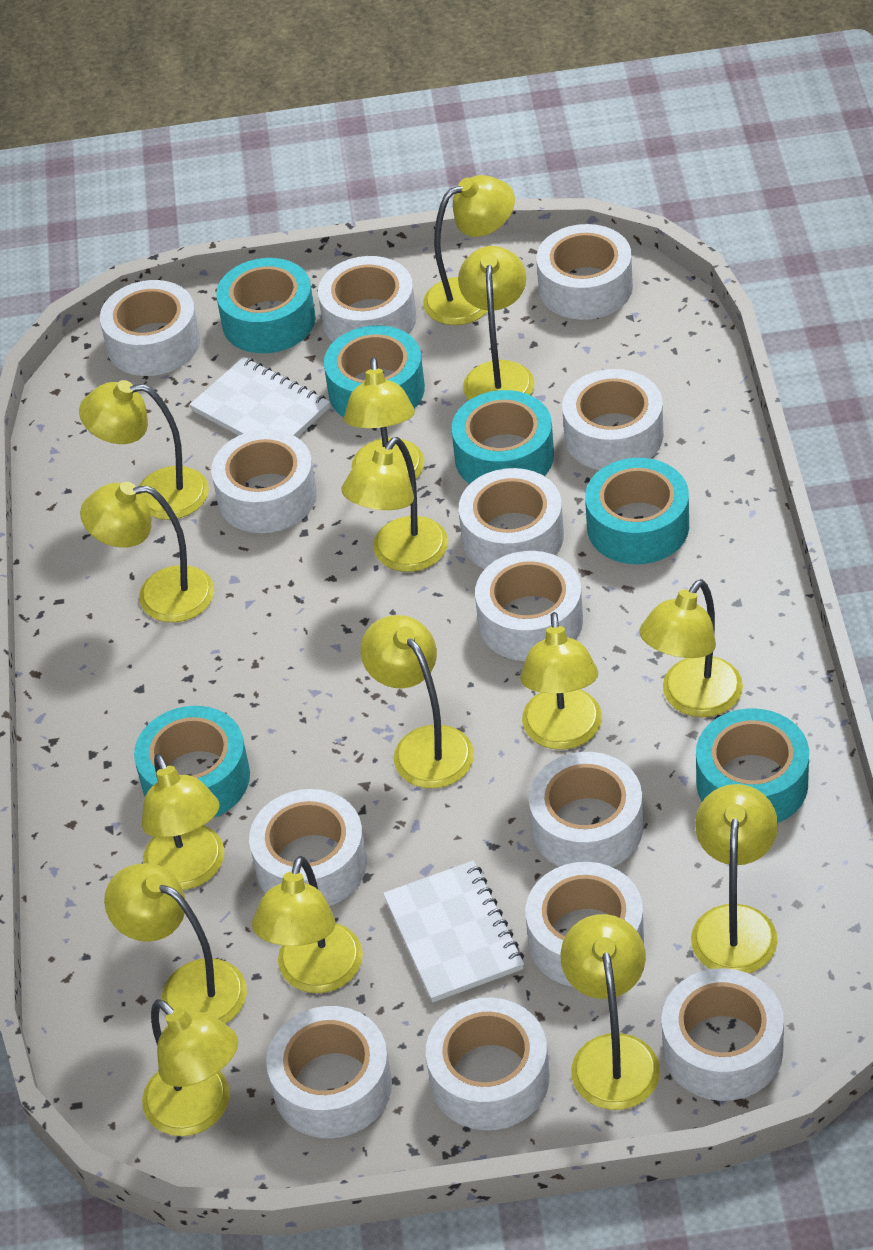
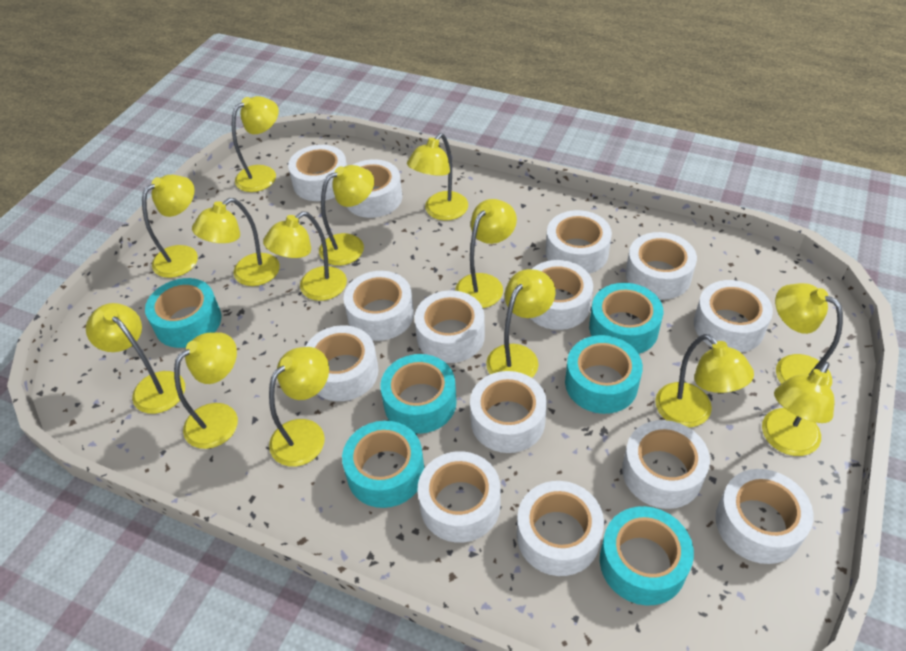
white notebook: [189,357,330,437] [383,861,524,1002] = 2 -> none = 0
white tape: [100,280,200,376] [211,430,317,533] [249,789,367,906] [266,1006,392,1138] [318,256,416,342] [426,998,550,1130] [459,468,564,569] [475,551,583,661] [525,862,644,987] [529,752,643,867] [537,224,633,320] [562,369,664,470] [662,968,784,1101] = 13 -> [288,145,347,201] [305,325,379,401] [344,271,414,341] [347,159,402,218] [414,290,485,363] [418,451,500,543] [470,371,547,453] [517,481,604,576] [530,260,593,330] [546,210,612,274] [622,420,710,509] [625,232,697,300] [694,280,773,353] [715,469,813,564] = 14
yellow lamp: [79,380,209,520] [80,482,214,622] [104,863,247,1024] [142,754,224,890] [142,999,238,1136] [252,856,363,993] [341,437,448,572] [344,357,424,479] [360,615,474,788] [423,175,515,325] [458,246,535,400] [520,612,602,750] [560,914,660,1110] [639,579,743,717] [691,784,778,973] = 15 -> [86,303,185,414] [142,175,198,278] [174,332,238,449] [192,198,280,286] [232,96,279,192] [263,211,347,301] [269,347,329,467] [319,165,374,266] [407,133,468,221] [455,199,517,308] [486,269,556,378] [655,334,754,428] [762,362,835,456] [775,283,843,388] = 14

